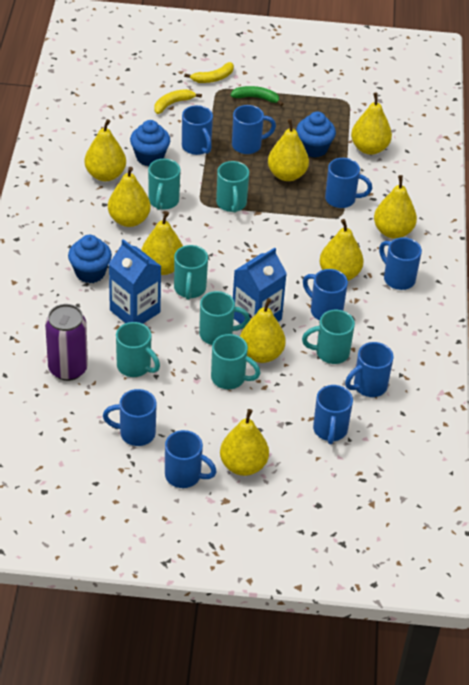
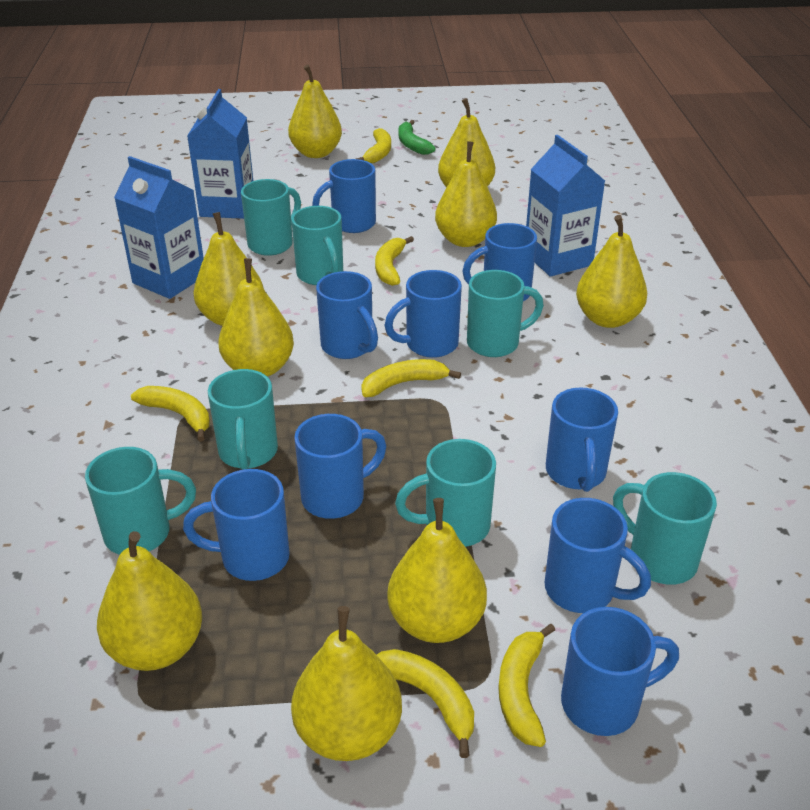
blue carton: [109,239,161,324] [233,247,287,324] = 2 -> [114,156,204,299] [187,89,253,219] [526,135,605,277] = 3
blue cupcake: [68,235,112,283] [130,120,170,166] [296,112,336,158] = 3 -> none = 0
purple can: [45,304,88,381] = 1 -> none = 0
yellow banana: [154,89,202,114] [184,62,234,83] = 2 -> [131,386,210,442] [356,128,391,163] [361,359,461,397] [375,236,414,286] [377,649,474,758] [498,624,555,747] = 6

